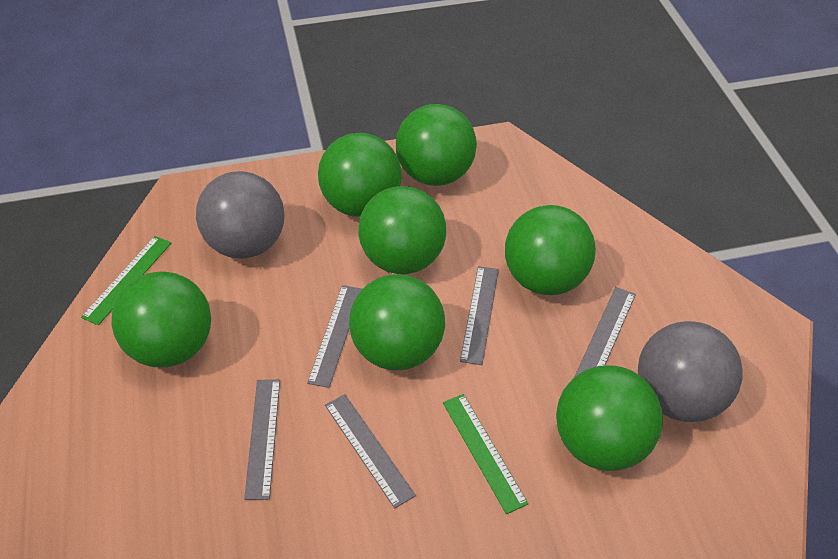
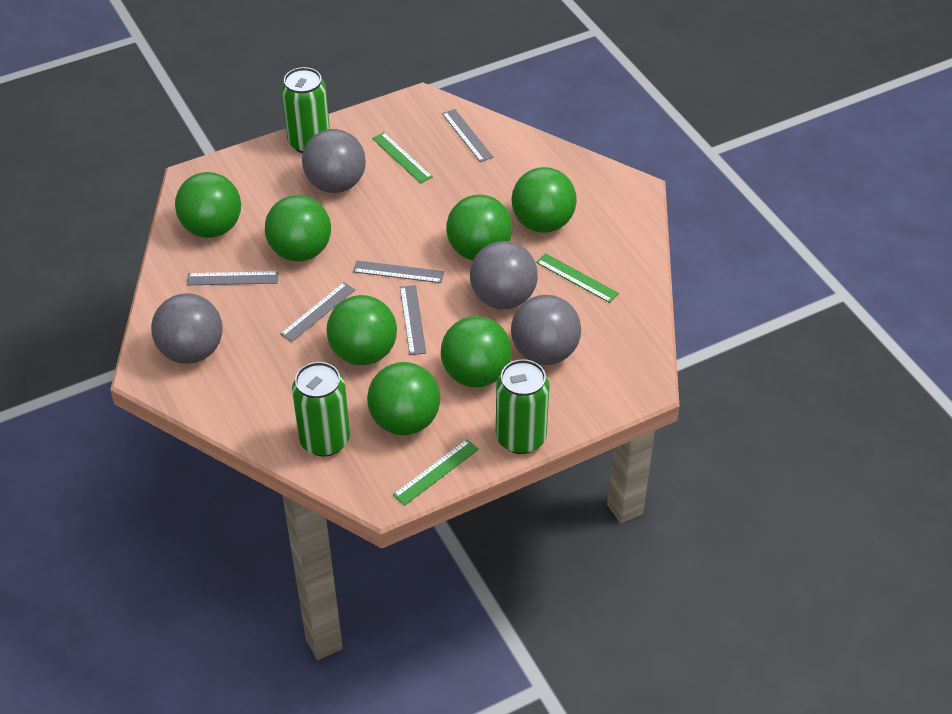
green can: none = 0 -> [281,67,330,153] [292,362,350,457] [496,359,550,454] = 3
green ruler: [81,236,171,325] [443,394,528,514] = 2 -> [372,132,433,183] [393,439,479,506] [536,253,619,303] = 3
grey ball: [196,171,285,259] [638,321,743,422] = 2 -> [151,293,223,364] [302,129,366,193] [470,241,538,309] [511,295,581,365] = 4

